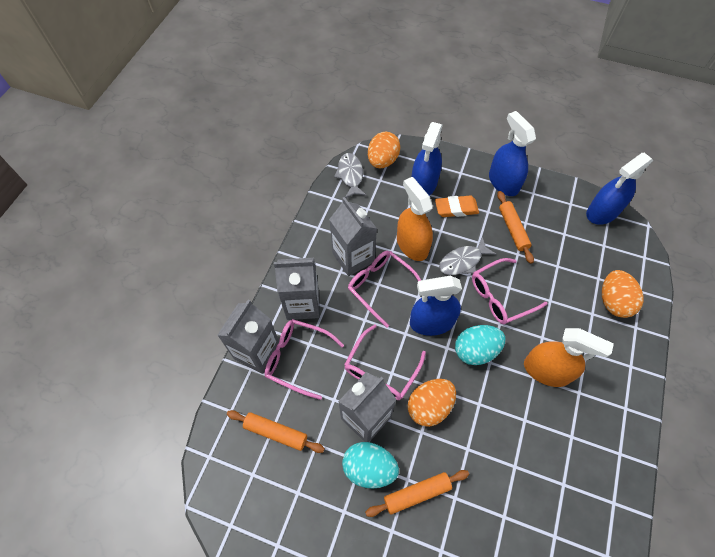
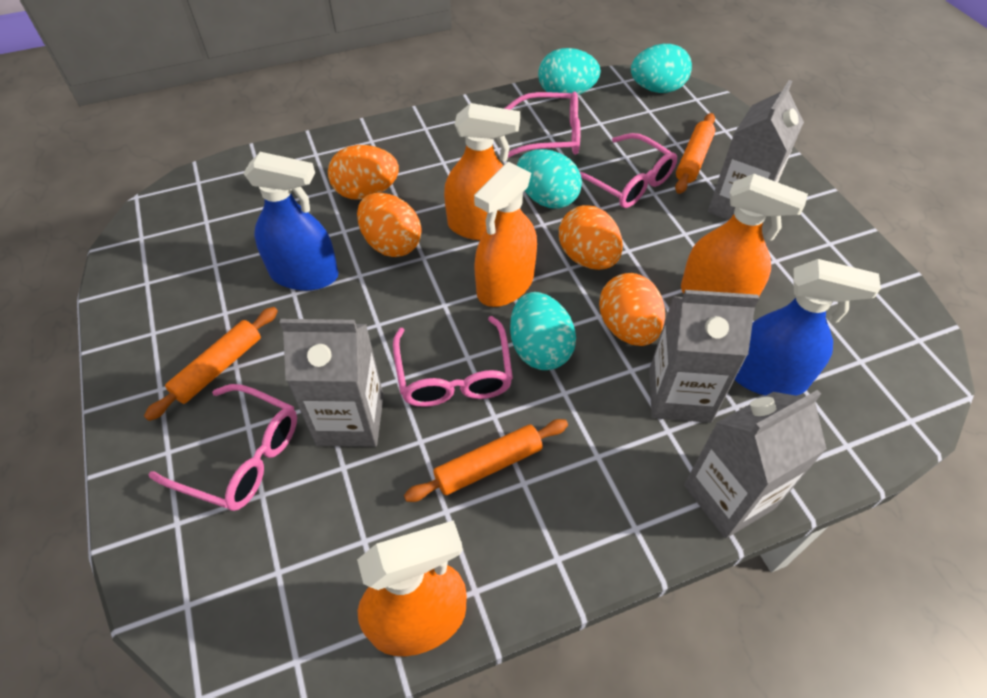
blue spray bottle: [410,276,462,336] [411,122,443,196] [489,111,536,196] [586,153,653,225] = 4 -> [243,152,338,291] [735,259,881,396] = 2
grey fish: [334,153,367,198] [439,237,496,275] = 2 -> none = 0
orange egg: [368,132,400,168] [408,379,456,427] [602,270,644,318] = 3 -> [328,145,399,200] [357,193,421,257] [559,205,623,270] [599,273,665,346] = 4
orange eraser: [435,196,479,217] = 1 -> none = 0
orange spray bottle: [397,177,433,261] [524,328,614,387] = 2 -> [357,520,467,656] [444,103,520,240] [474,162,537,307] [681,174,808,296] = 4
turquoise egg: [342,442,399,488] [455,325,506,365] = 2 -> [510,292,576,370] [517,149,582,209] [538,48,601,95] [631,44,692,93] = 4

